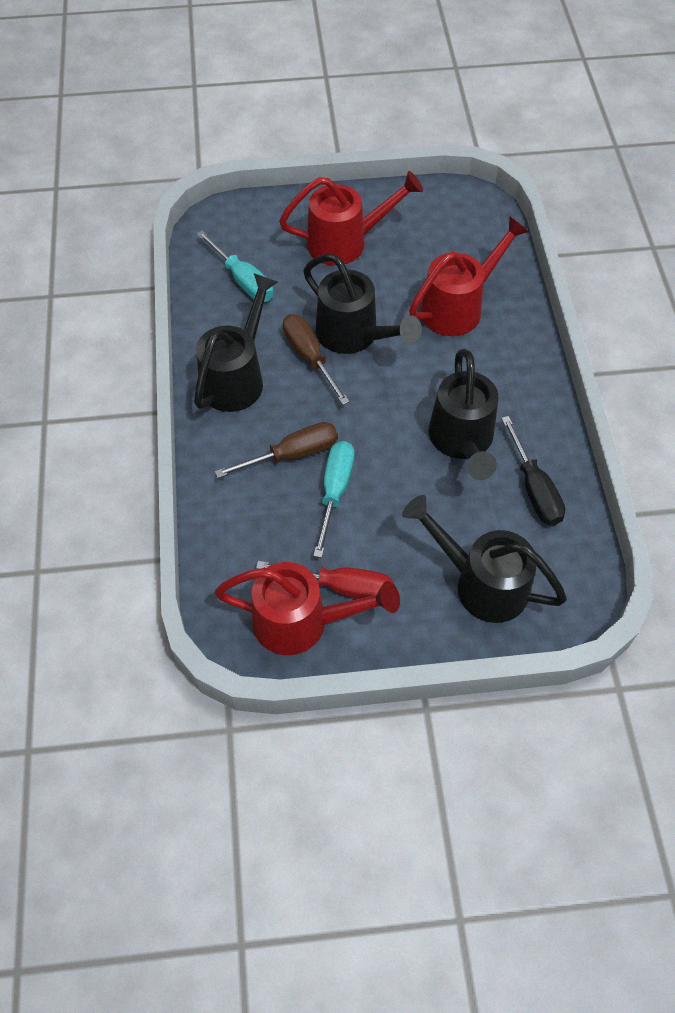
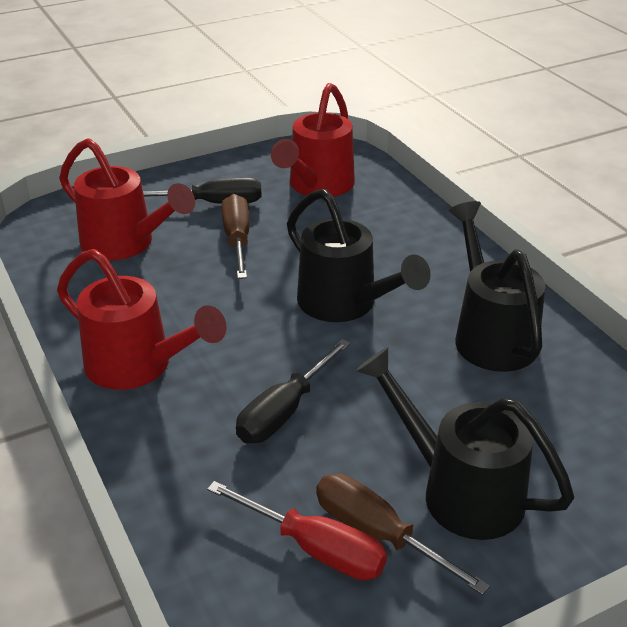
black screwdriver: [501,416,565,525] = 1 -> [143,178,262,204] [236,339,350,443] = 2
black watering can: [194,273,278,412] [303,254,422,354] [402,495,567,623] [429,349,498,480] = 4 -> [287,189,431,322] [356,347,575,540] [449,201,545,372] = 3
turquoise screwdriver: [197,230,274,302] [313,441,355,558] = 2 -> none = 0

